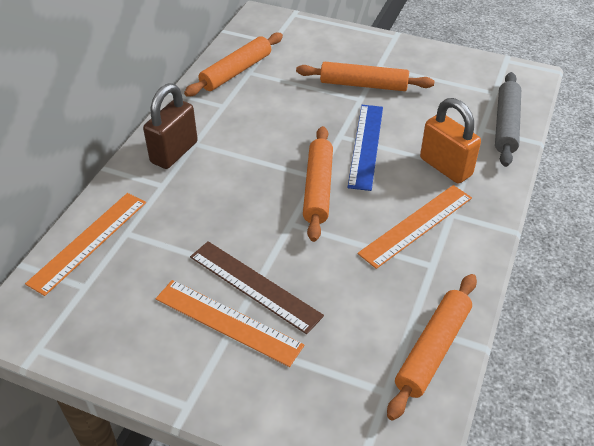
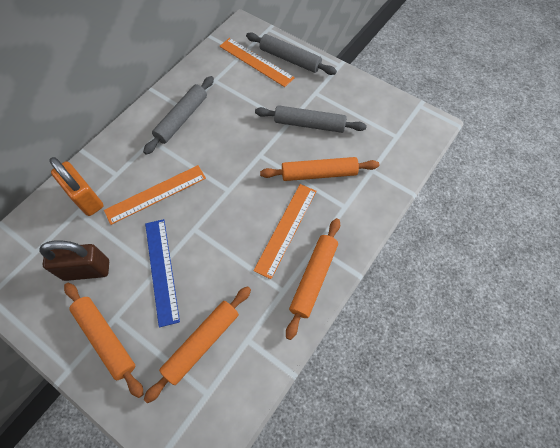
brown ruler: [190,241,324,334] = 1 -> none = 0
grey rolling pin: [495,72,521,167] = 1 -> [143,76,214,155] [246,32,337,75] [255,105,367,133] = 3

